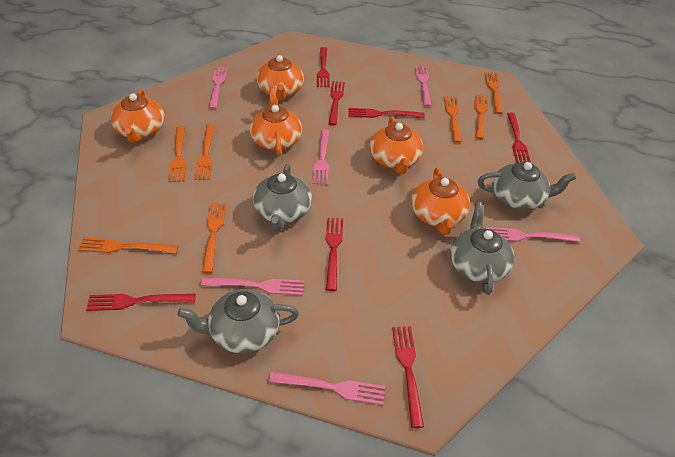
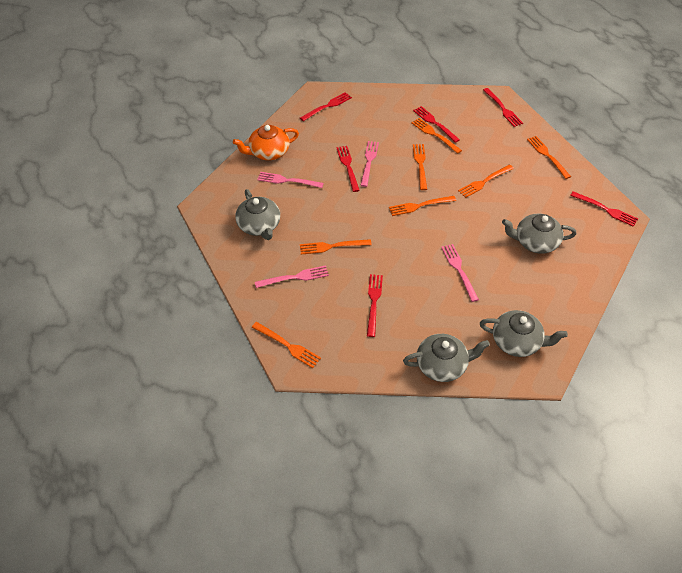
orange teapot: [111,89,165,143] [250,88,302,156] [256,53,304,101] [370,116,423,174] [411,167,470,235] = 5 -> [233,125,299,160] = 1
pink fork: [201,277,304,296] [209,67,228,109] [269,371,385,405] [312,129,330,185] [415,66,431,107] [485,227,580,242] = 6 -> [255,265,329,288] [257,172,324,188] [360,141,379,187] [441,244,479,302] = 4
red fork: [86,294,196,311] [317,47,330,87] [326,218,343,291] [328,81,345,125] [348,108,425,118] [392,326,424,428] [507,112,531,163] = 7 -> [300,92,352,121] [336,146,360,192] [367,274,383,337] [413,106,460,143] [483,88,523,127] [570,191,638,227] = 6

